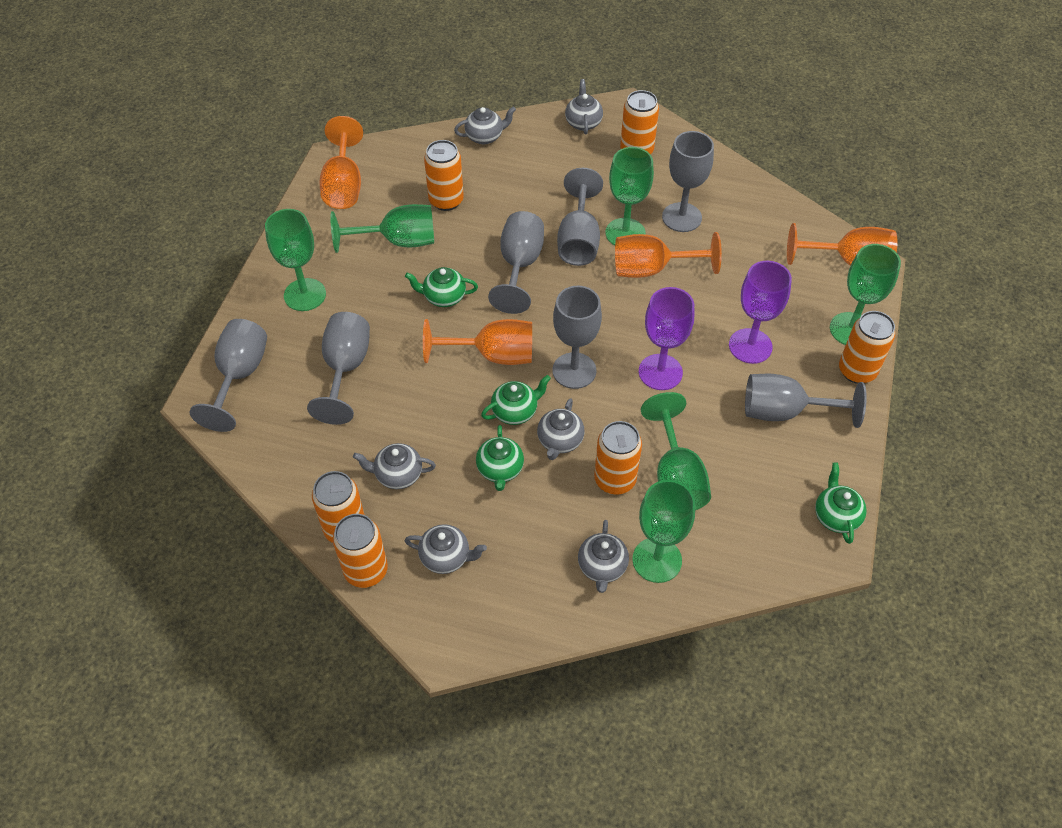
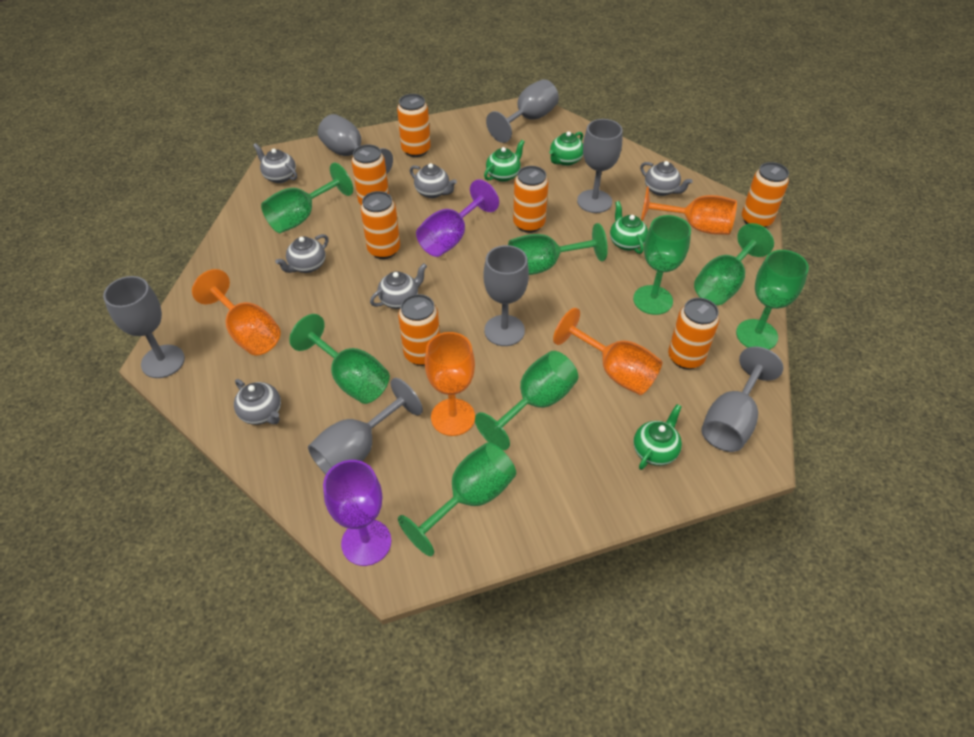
green goblet: [265,209,326,311] [330,204,434,253] [605,147,654,245] [632,480,695,583] [641,392,711,510] [830,244,901,345] = 6 -> [261,163,353,233] [289,314,390,404] [398,442,516,556] [474,351,578,450] [508,223,608,275] [633,215,691,315] [694,223,774,305] [736,250,809,350] = 8
orange can: [312,471,365,543] [333,514,388,588] [424,140,464,211] [594,421,642,495] [620,90,659,154] [839,311,895,384] = 6 -> [351,144,389,205] [360,191,400,259] [397,94,431,157] [398,294,440,366] [513,166,548,233] [668,298,719,369] [742,162,789,228] = 7

